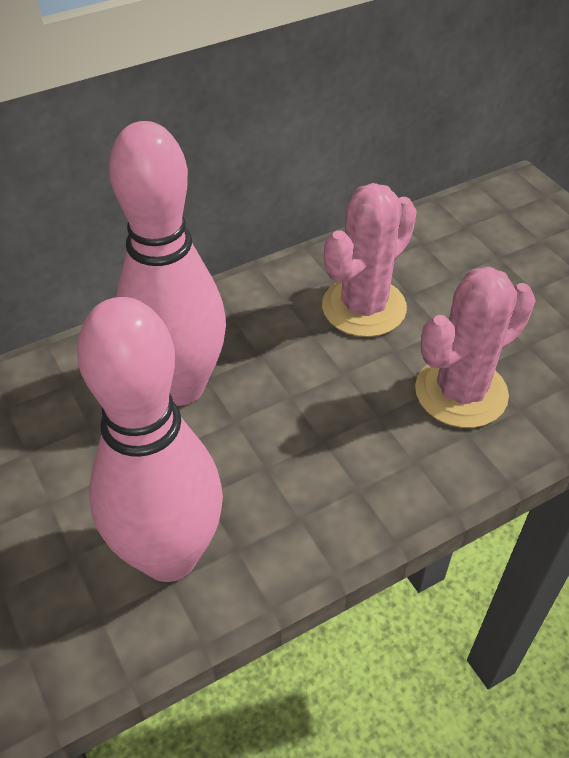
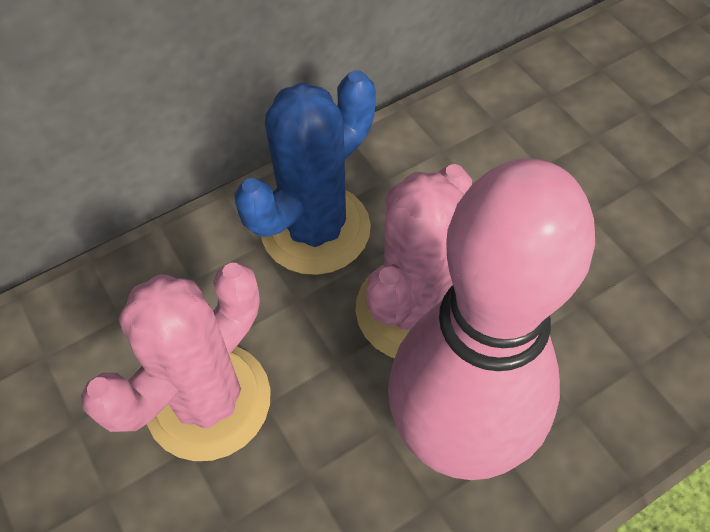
blue cactus: none = 0 -> [234,70,376,275] = 1
pink bowling pin: [77,297,223,582] [109,121,226,406] = 2 -> [388,158,595,480] = 1

